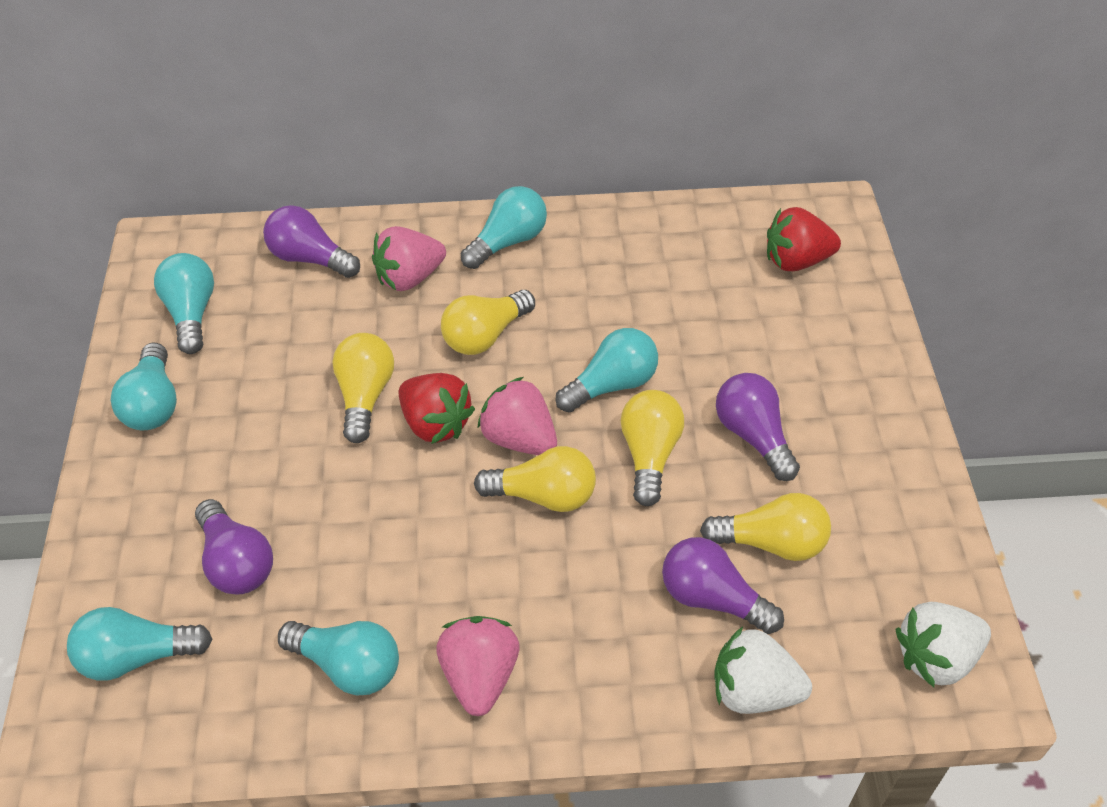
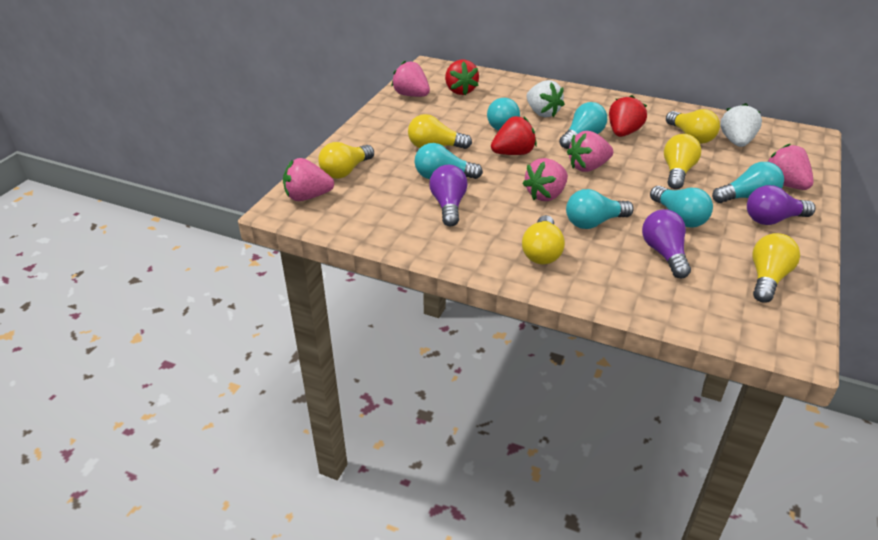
pink strawberry: [372,226,446,291] [436,616,519,716] [477,377,557,455] = 3 -> [283,158,334,201] [391,61,430,97] [522,158,568,201] [567,131,613,172] [767,144,814,190] = 5
purple light bulb: [195,499,273,594] [263,205,360,278] [662,537,784,634] [716,373,800,481] = 4 -> [429,165,468,226] [642,209,691,278] [747,185,816,225] = 3
red strawberry: [398,373,475,444] [767,207,841,271] = 2 -> [445,59,479,95] [491,116,537,155] [609,95,647,137] = 3
yellow light bulb: [332,333,394,443] [441,290,535,355] [474,446,596,512] [621,390,684,506] [700,493,831,561] = 5 -> [318,142,374,179] [408,114,472,149] [522,215,565,264] [664,134,701,189] [666,109,720,144] [752,233,800,303] = 6

